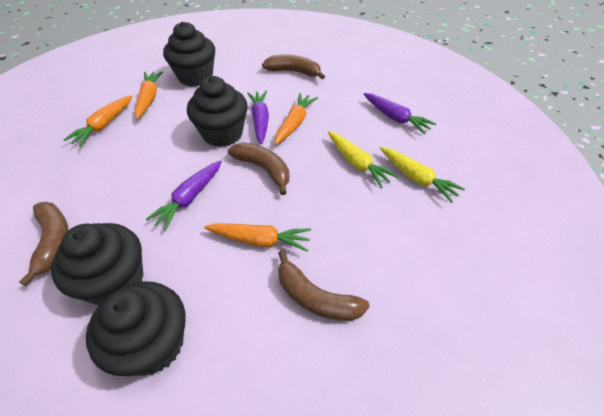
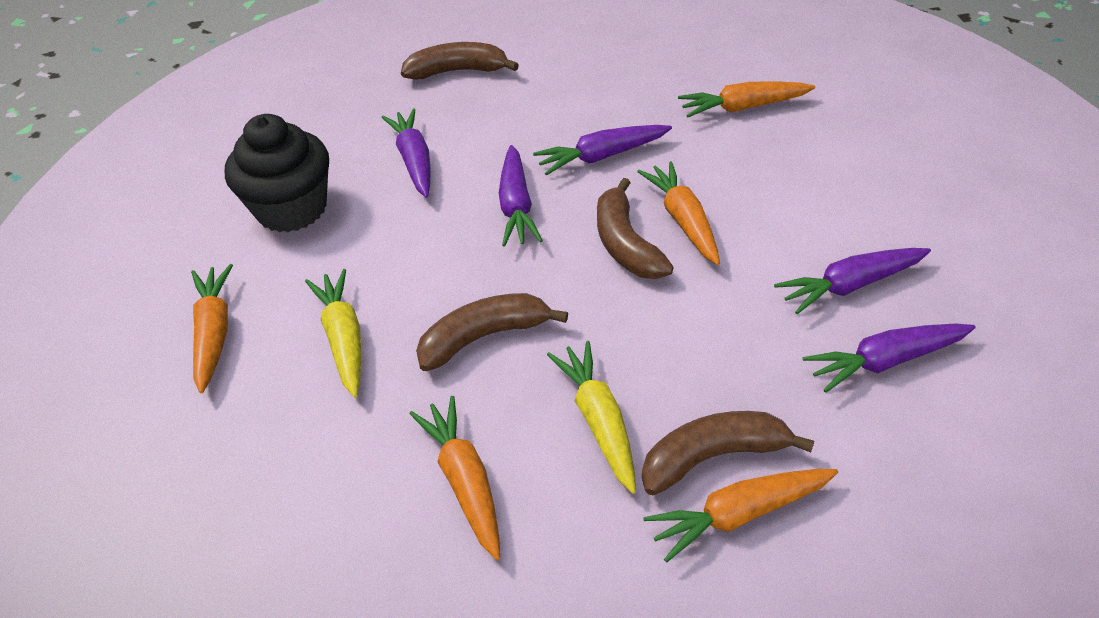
black cupcake: [51,223,144,305] [86,281,186,376] [163,22,215,87] [187,76,248,147] = 4 -> [225,114,329,232] = 1
orange carrot: [64,95,132,147] [135,71,163,119] [204,223,311,252] [274,93,318,145] = 4 -> [191,264,233,393] [410,396,500,560] [637,161,720,265] [643,469,838,562] [678,81,815,117] = 5
purple carrot: [146,160,222,231] [247,91,269,144] [364,93,436,135] = 3 -> [382,108,431,198] [499,145,543,247] [533,125,672,176] [774,248,931,314] [803,324,976,393] = 5

